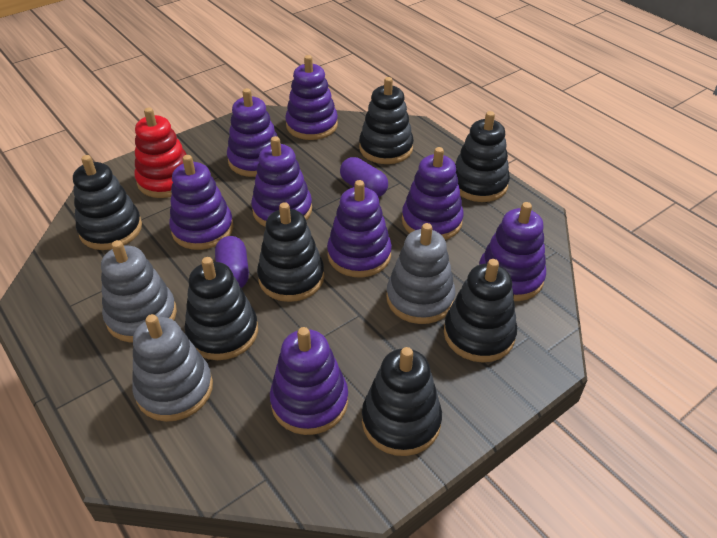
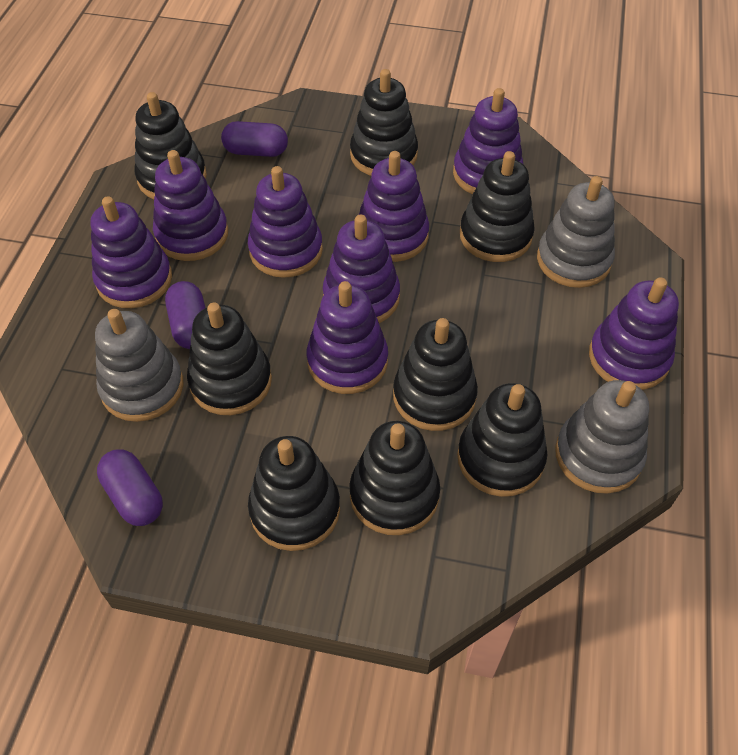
black stacking toy: [73,155,142,250] [184,257,258,360] [257,202,324,302] [359,77,414,164] [362,347,442,456] [444,259,517,363] [455,111,510,202] = 7 -> [134,92,207,199] [187,302,272,415] [248,436,340,551] [350,69,418,176] [350,421,440,535] [393,318,478,431] [457,383,547,497] [460,151,535,262] = 8
purple capsule: [215,236,249,288] [340,157,388,197] = 2 -> [97,450,163,526] [165,281,205,349] [221,121,288,157] = 3
red stacking toy: [134,108,187,198] = 1 -> none = 0

